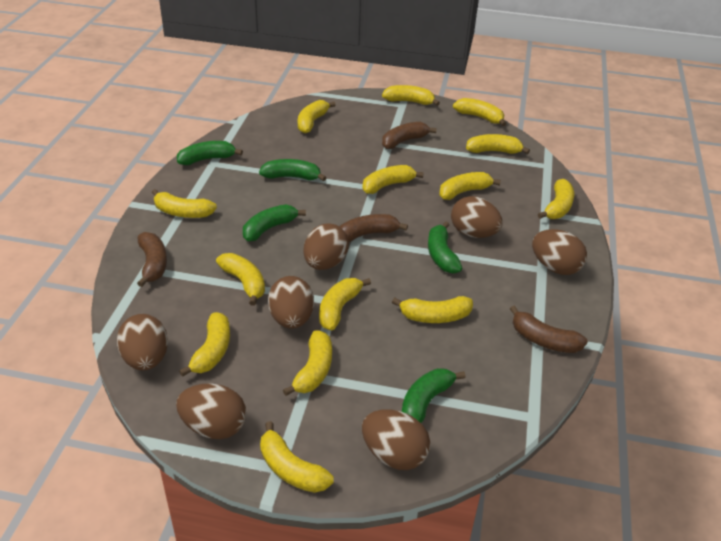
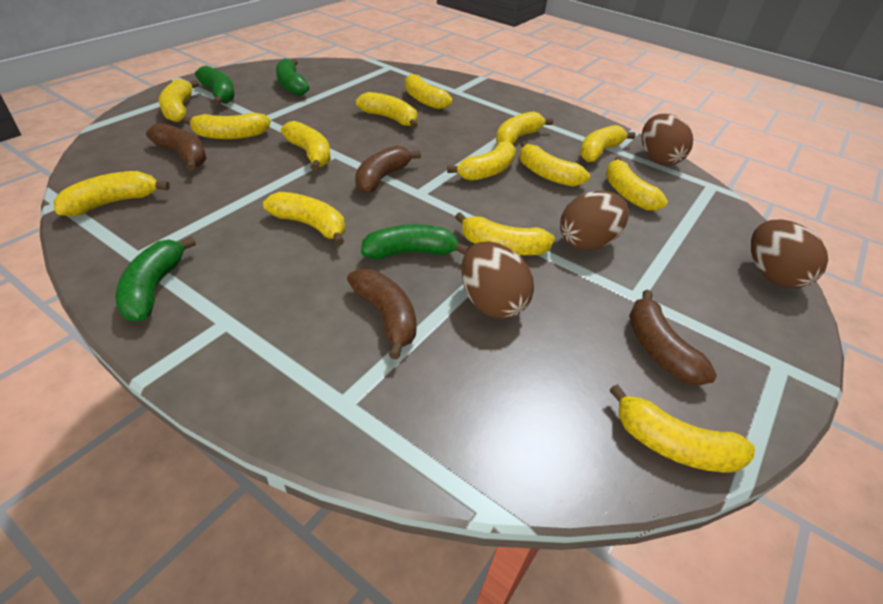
brown egg: [117,314,168,371] [176,383,246,439] [268,276,314,329] [303,223,349,270] [362,409,430,470] [451,196,502,238] [532,229,587,275] = 7 -> [461,242,534,319] [560,191,629,251] [642,114,693,166] [751,220,828,288] = 4
green banana: [177,141,243,165] [243,204,306,241] [259,159,327,181] [402,368,466,423] [428,222,462,274] = 5 -> [115,237,196,321] [195,66,235,105] [276,58,309,96] [361,224,469,259] = 4

